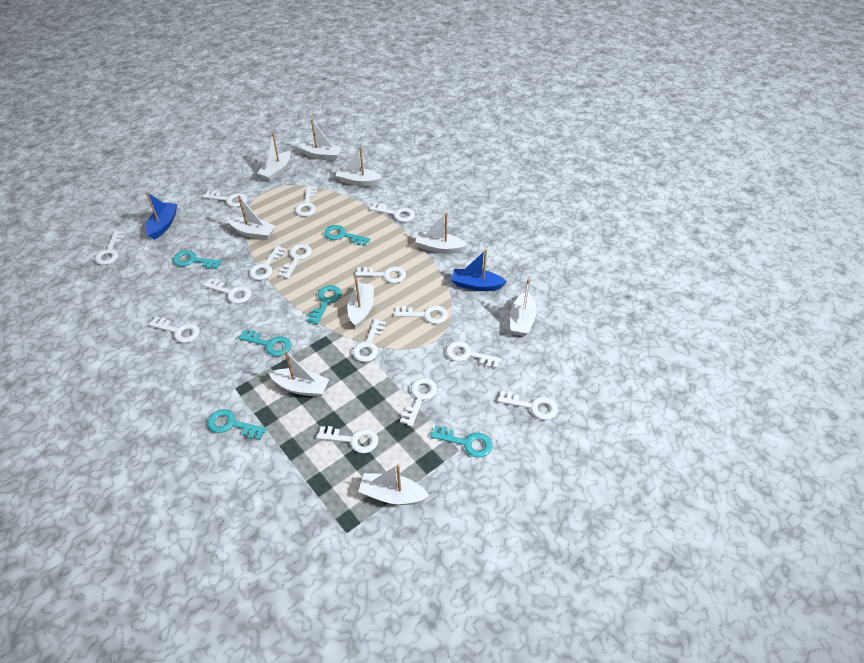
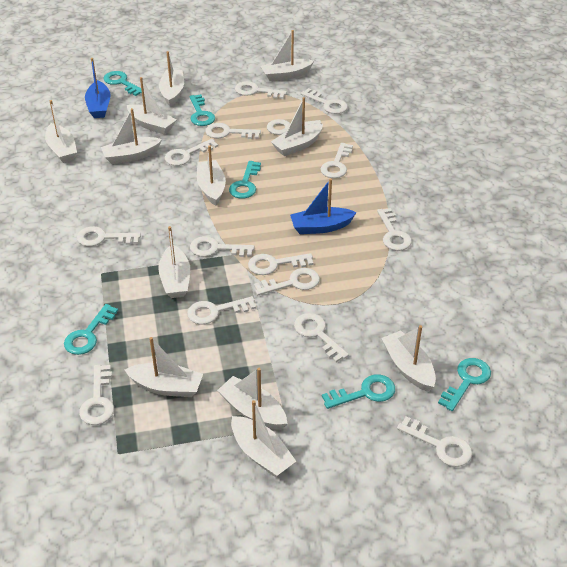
white boat: [227,195,276,240] [257,133,291,182] [269,351,330,397] [299,119,342,161] [335,146,382,187] [347,278,374,328] [358,464,429,505] [415,212,467,254] [510,279,537,336] = 9 -> [45,100,77,163] [101,108,162,164] [125,337,203,397] [127,77,176,134] [158,226,190,298] [159,51,184,107] [197,145,226,206] [217,368,287,430] [231,400,296,477] [261,30,314,81] [271,97,323,156] [381,325,436,392] = 12

